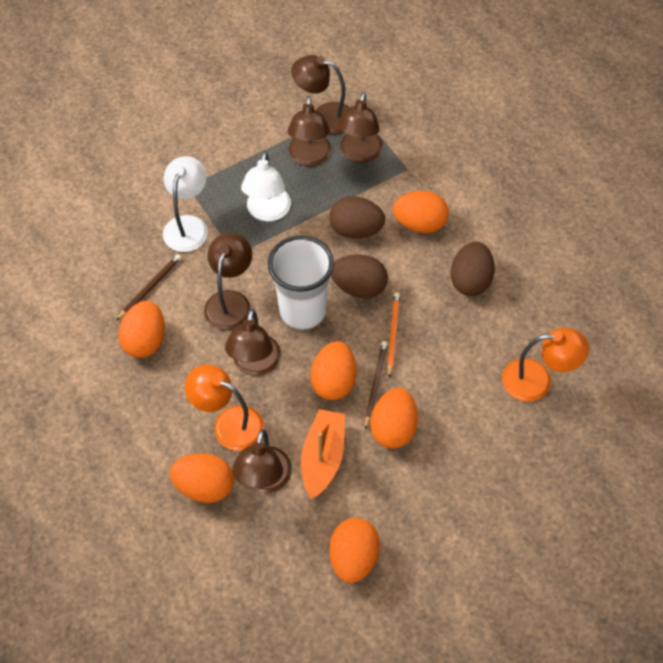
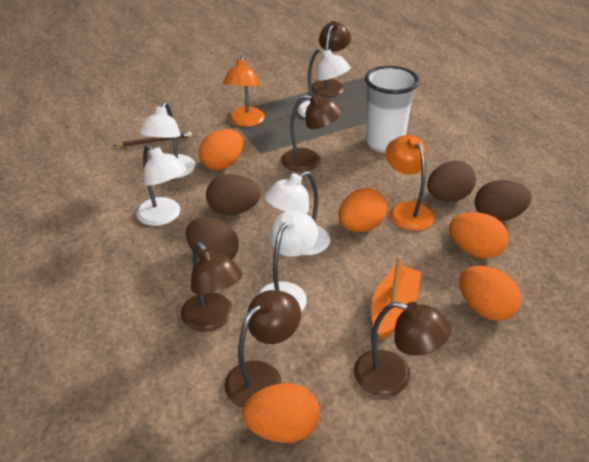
brown egg: [329,196,385,239] [331,254,388,298] [451,242,495,296] = 3 -> [186,217,239,259] [206,174,261,215] [427,161,476,202] [475,180,532,221] = 4
brown lamp: [204,233,252,331] [225,309,281,376] [232,429,292,493] [288,96,331,166] [291,55,350,134] [338,92,383,163] = 6 -> [181,242,242,331] [224,290,301,408] [281,93,342,172] [312,21,351,97] [354,302,451,396] = 5
brown pencil: [116,254,181,321] [365,341,388,430] = 2 -> [113,132,192,147] = 1
orange egg: [118,301,165,358] [170,453,234,503] [310,341,356,400] [330,518,380,583] [370,388,418,449] [393,191,449,233] = 6 -> [199,129,243,170] [242,383,320,443] [338,188,387,232] [449,212,508,259] [459,266,521,321] = 5
orange pencil: [387,293,400,378] = 1 -> none = 0
white lamp: [163,156,208,252] [241,151,291,221] = 2 -> [136,145,186,226] [139,102,195,179] [258,210,318,311] [265,171,330,255] [298,49,351,118] = 5

